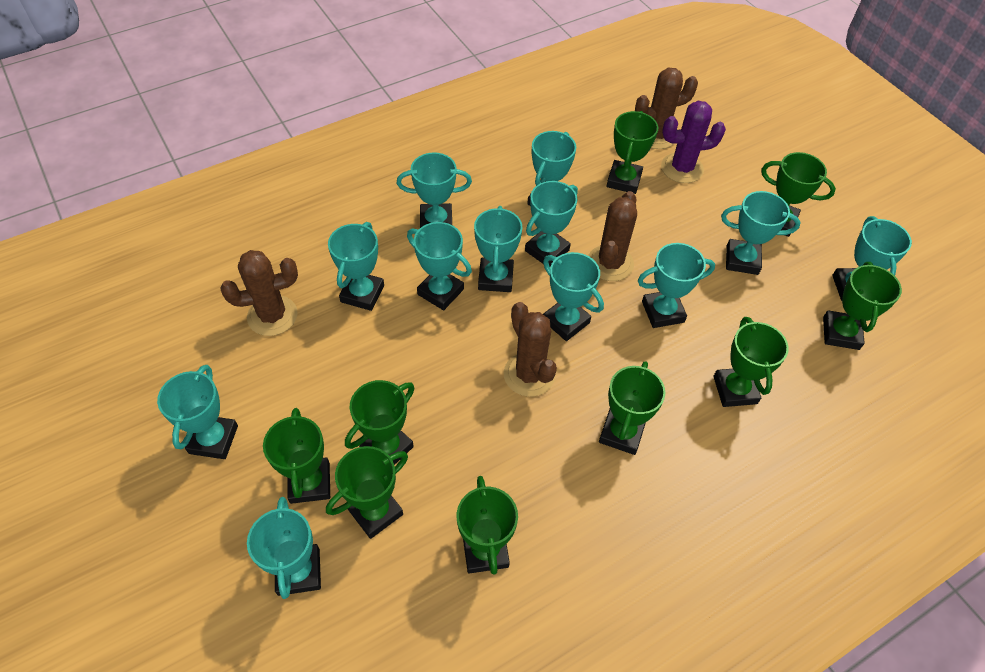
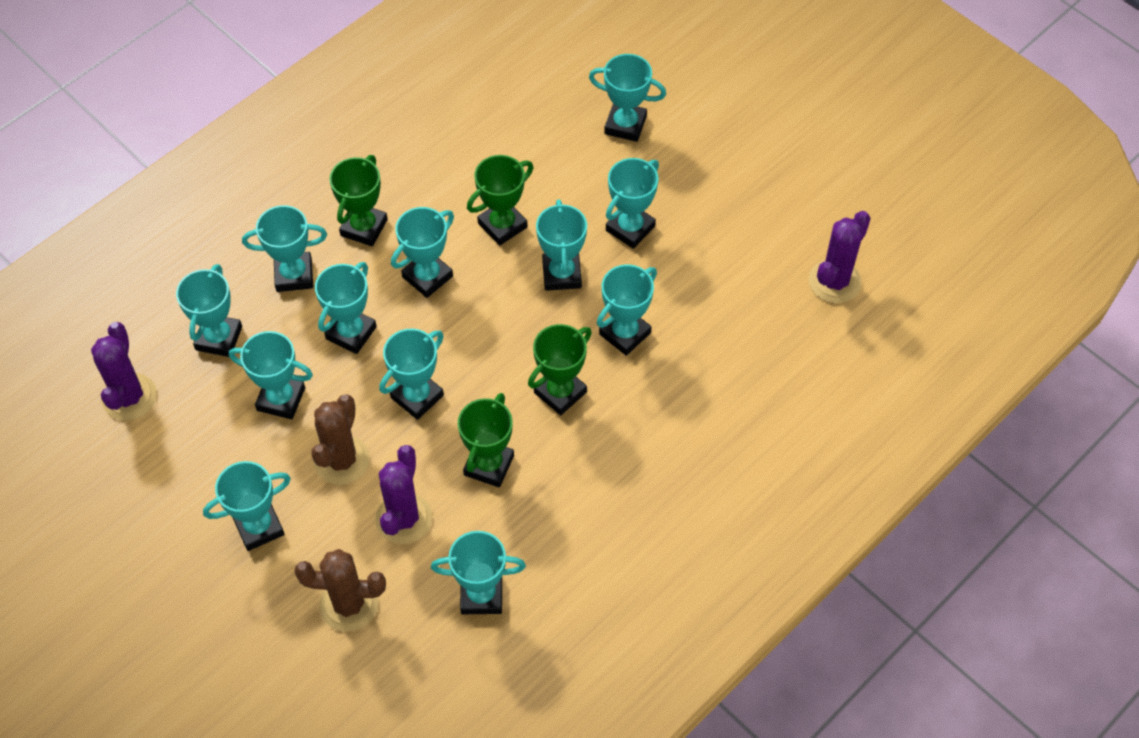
brown cactus: [220,250,298,336] [504,302,557,397] [588,191,637,281] [635,68,698,149] = 4 -> [294,549,386,632] [311,394,370,485] = 2
green trophy: [263,408,330,504] [326,446,408,539] [345,380,415,465] [457,476,518,575] [599,361,665,455] [607,111,658,194] [713,317,789,407] [761,152,836,237] [823,262,902,350] = 9 -> [330,155,388,247] [458,393,514,488] [467,155,533,246] [528,324,592,415] = 4
purple cactus: [661,101,726,183] = 1 -> [91,322,157,421] [375,445,433,544] [809,211,871,303] = 3

